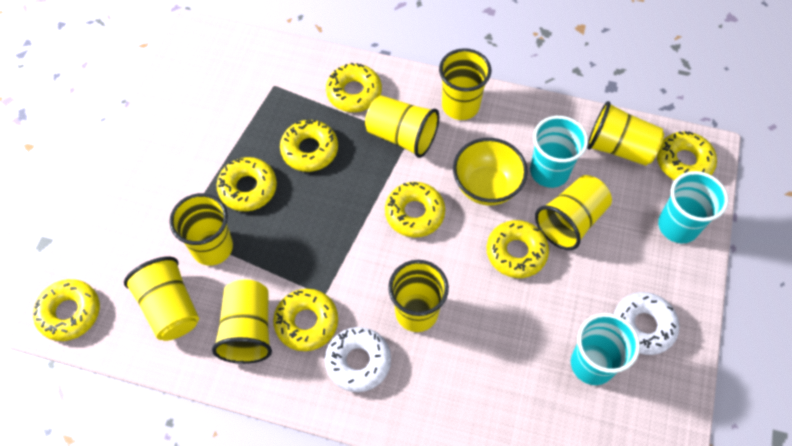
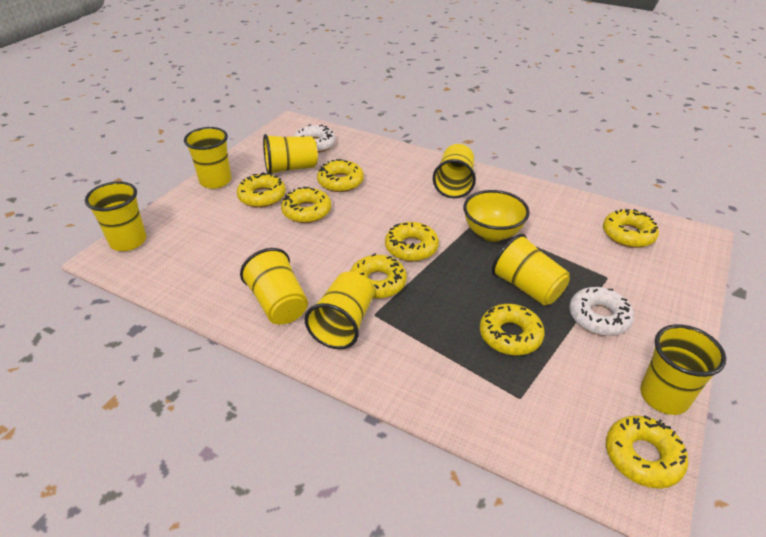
turquoise cup: [530,116,588,188] [571,313,640,385] [658,171,728,243] = 3 -> none = 0

